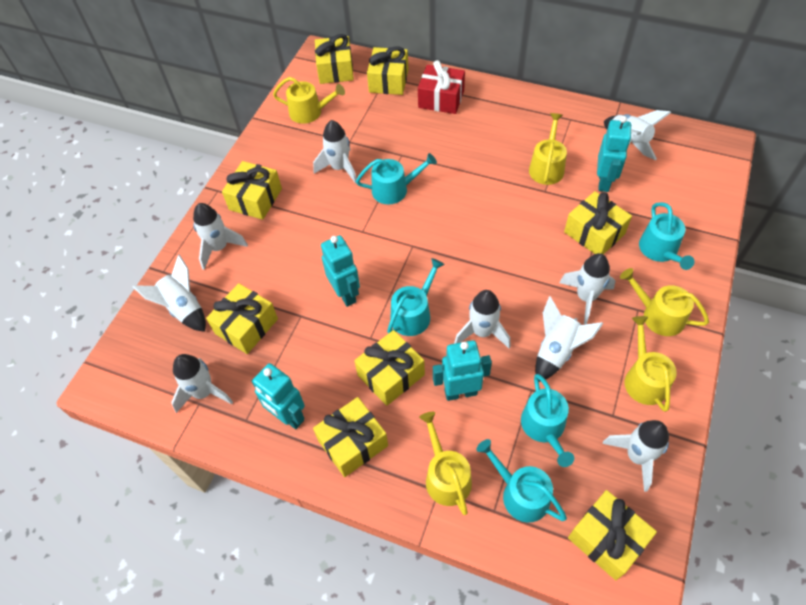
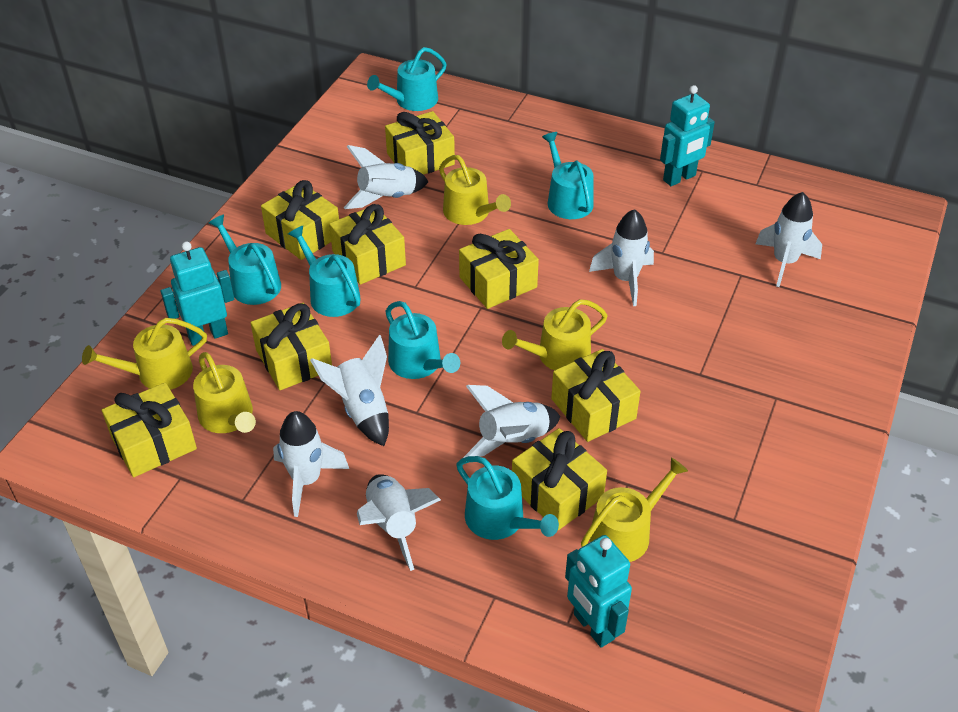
red gift: [418,60,465,114] = 1 -> none = 0
turquoise robot: [251,363,305,429] [321,235,360,307] [433,340,492,401] [597,116,631,192] = 4 -> [160,241,234,346] [565,535,632,648] [660,85,715,186] = 3
turquoise watering can: [356,153,437,205] [387,258,445,336] [477,439,567,523] [521,374,574,467] [639,202,694,270] = 5 -> [209,215,281,305] [288,226,360,317] [367,47,446,111] [385,301,460,379] [456,456,559,540] [542,132,594,219] = 6
white rocket: [132,254,206,332] [171,354,233,413] [193,203,248,270] [313,120,357,184] [454,290,511,348] [535,296,603,382] [559,253,615,324] [602,420,669,492] [604,110,671,160] = 9 -> [273,411,349,517] [310,335,389,446] [344,145,429,209] [357,474,441,571] [463,385,560,458] [589,209,654,306] [755,192,822,287] = 7

